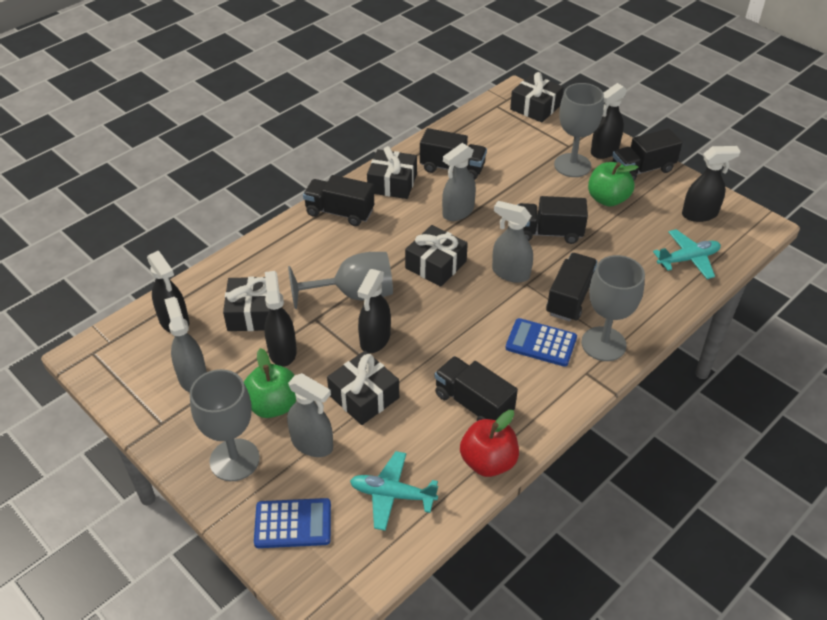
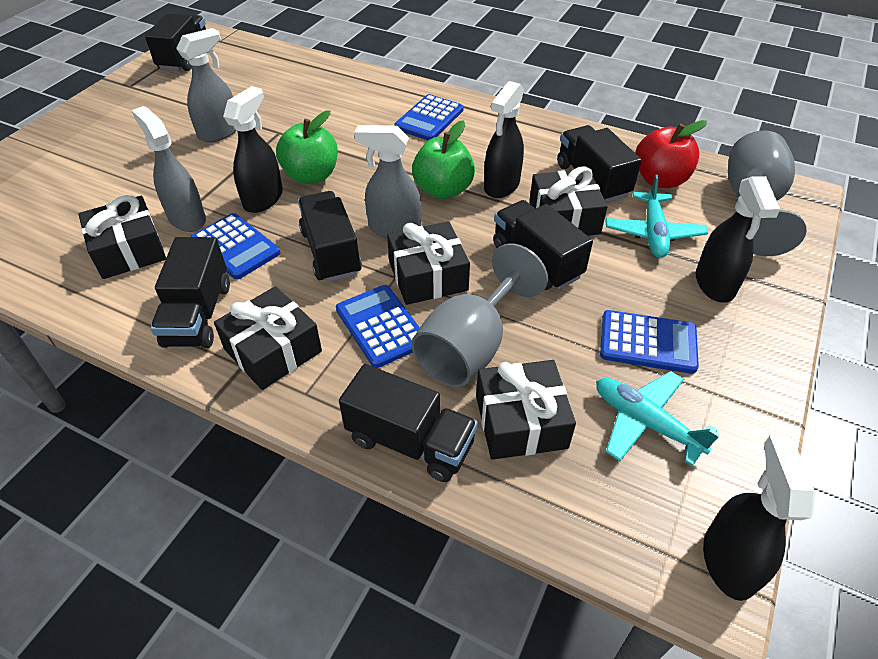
black spray bottle: [147,250,189,333] [264,271,297,367] [358,269,391,353] [591,83,627,159] [682,146,741,222] = 5 -> [223,86,283,213] [484,81,524,198] [696,176,780,303] [703,436,815,601] = 4
blue calculator: [254,498,331,548] [506,318,577,367] = 2 -> [191,213,280,280] [336,285,420,368] [395,94,463,140] [600,310,699,374] = 4
grey goblet: [190,369,260,481] [288,252,393,309] [554,83,604,177] [581,255,645,361] = 4 -> [411,243,548,387] [728,130,807,256] = 2
grey spray bottle: [164,297,207,392] [287,373,333,457] [442,143,476,221] [492,201,533,283] = 4 -> [131,106,206,232] [176,28,236,142] [354,125,421,238] = 3

